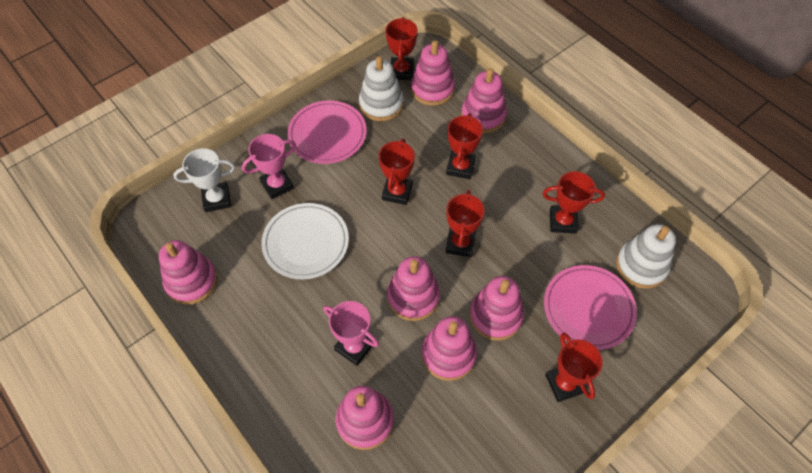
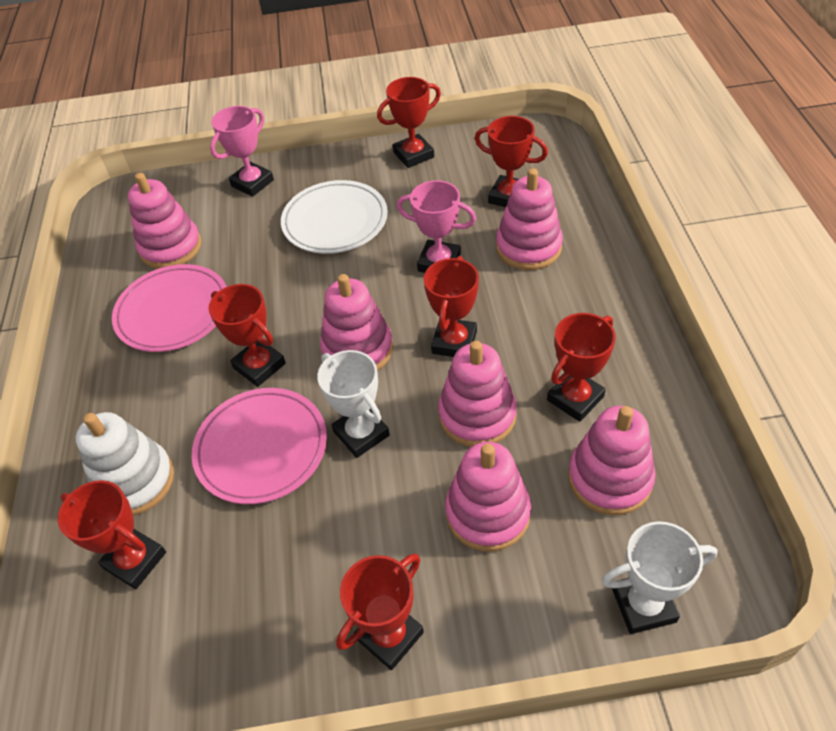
pink stacking toy: [159,240,217,305] [335,386,394,450] [387,257,440,321] [411,40,455,106] [421,316,477,381] [461,68,507,133] [469,276,524,341] = 7 -> [128,173,202,269] [320,274,393,371] [438,341,517,447] [445,442,531,551] [496,168,563,270] [568,406,655,515] = 6
red trophy: [379,139,415,205] [386,17,418,80] [446,113,483,179] [446,190,485,257] [542,171,605,234] [545,333,603,402] = 6 -> [58,480,166,589] [209,284,286,387] [336,554,424,670] [377,77,441,168] [424,256,479,357] [475,116,548,207] [547,313,616,422] = 7
white stacking toy: [359,56,404,121] [616,224,676,288] = 2 -> [76,412,174,515] = 1
white trophy: [173,148,235,212] = 1 -> [317,350,390,458] [602,521,718,634] = 2

